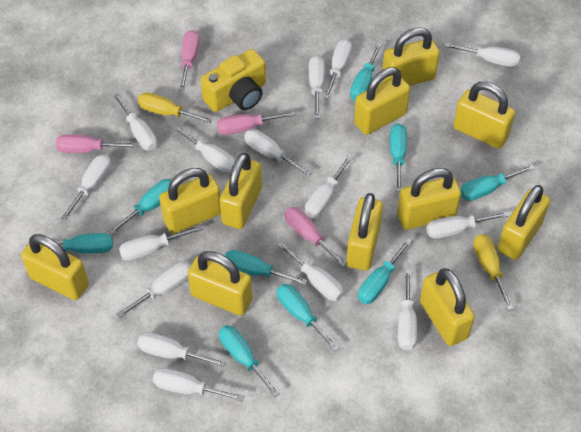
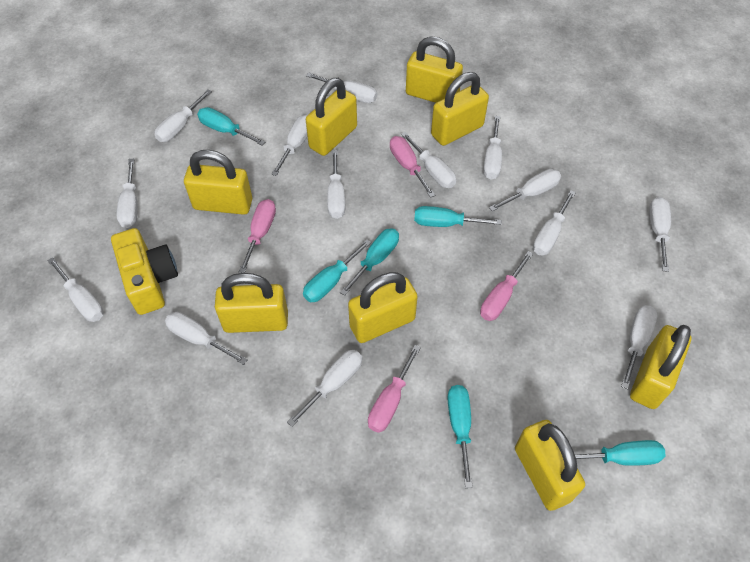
turquoise screwdriver: [26,233,113,253] [108,179,172,235] [219,325,280,397] [225,250,308,285] [277,284,339,352] [350,43,382,101] [358,238,412,304] [390,123,407,192] [460,165,535,201] = 9 -> [197,107,265,146] [303,239,371,302] [340,228,399,296] [414,206,502,227] [448,385,473,488] [575,440,665,466] = 6
white screwdriver: [61,155,111,220] [113,93,157,151] [117,262,191,318] [119,225,203,261] [137,332,226,367] [153,368,244,401] [172,125,235,173] [244,129,312,176] [277,241,344,301] [305,156,352,218] [309,56,325,119] [323,39,352,99] [398,269,417,350] [426,212,509,239] [444,43,521,67] = 15 -> [47,257,104,322] [117,159,138,228] [154,89,212,142] [165,312,248,365] [271,115,307,176] [287,350,362,427] [306,73,377,103] [327,150,345,219] [401,132,456,188] [483,116,502,179] [489,169,561,212] [533,190,576,256] [621,305,657,389] [649,197,671,272] = 14
yellow padlock: [21,234,89,300] [159,168,221,234] [188,251,252,316] [219,153,262,229] [346,193,383,271] [354,67,410,135] [382,28,440,86] [397,168,461,230] [420,268,475,346] [453,82,515,149] [497,185,550,260] = 11 -> [184,150,252,215] [215,273,288,333] [306,78,357,156] [348,272,418,343] [406,37,463,103] [431,72,489,146] [515,420,585,511] [630,325,691,409] = 8
yellow screwdriver: [138,93,213,123] [473,234,513,310] = 2 -> none = 0

